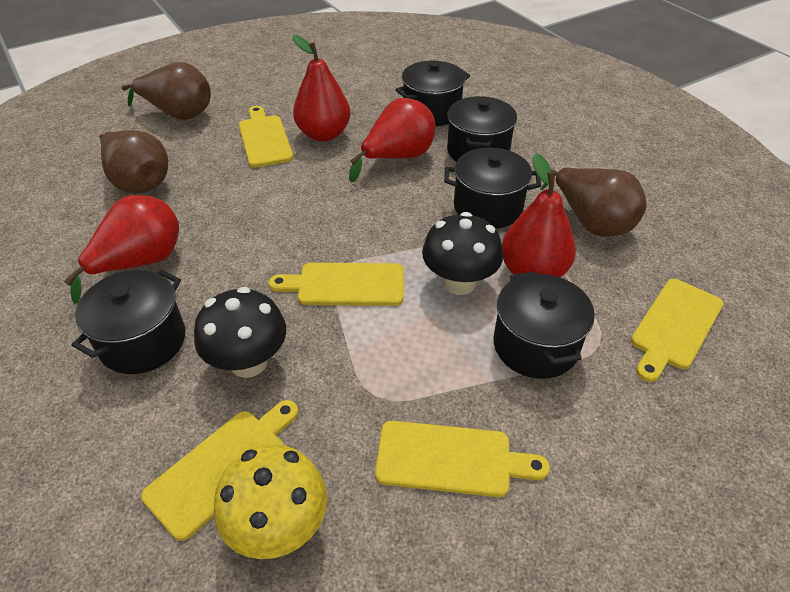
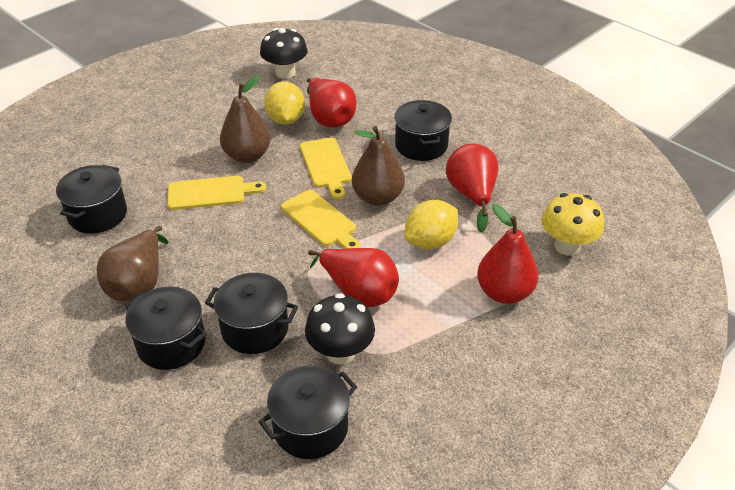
yellow cutting board: [141,400,299,541] [239,106,293,168] [269,263,404,306] [375,421,550,497] [631,279,723,382] = 5 -> [167,176,266,210] [281,190,360,249] [300,138,352,199] = 3
yellow lemon: none = 0 -> [264,81,305,125] [405,200,458,249] = 2

